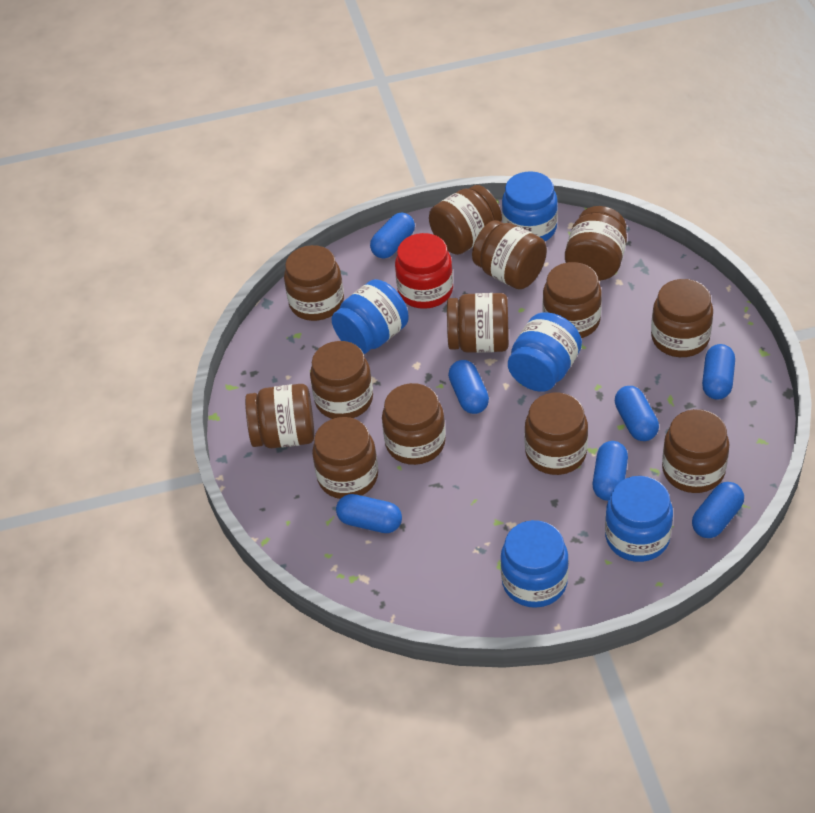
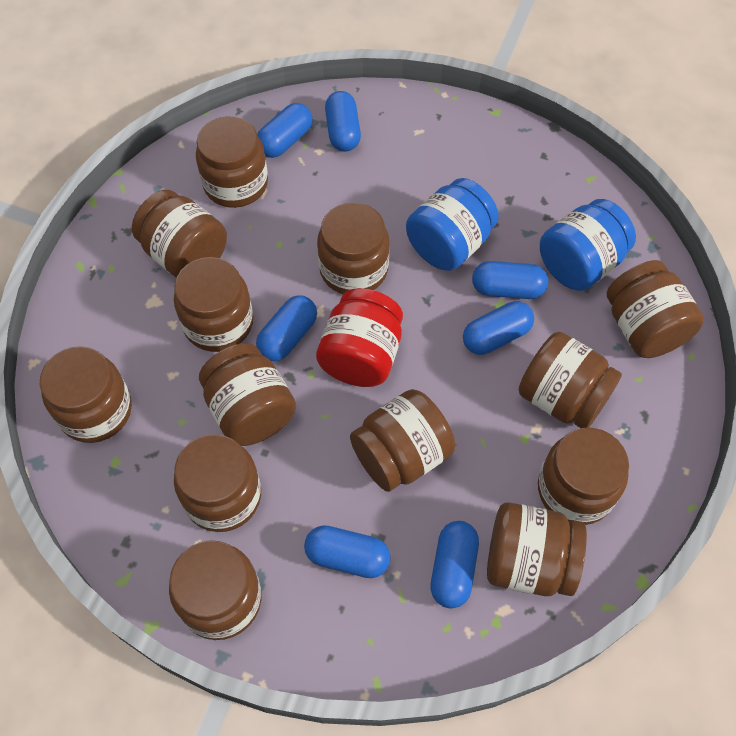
blue jar: [331,279,409,354] [501,520,569,608] [502,171,558,241] [508,312,582,392] [605,476,673,562] = 5 -> [406,178,499,271] [540,199,636,291] = 2

